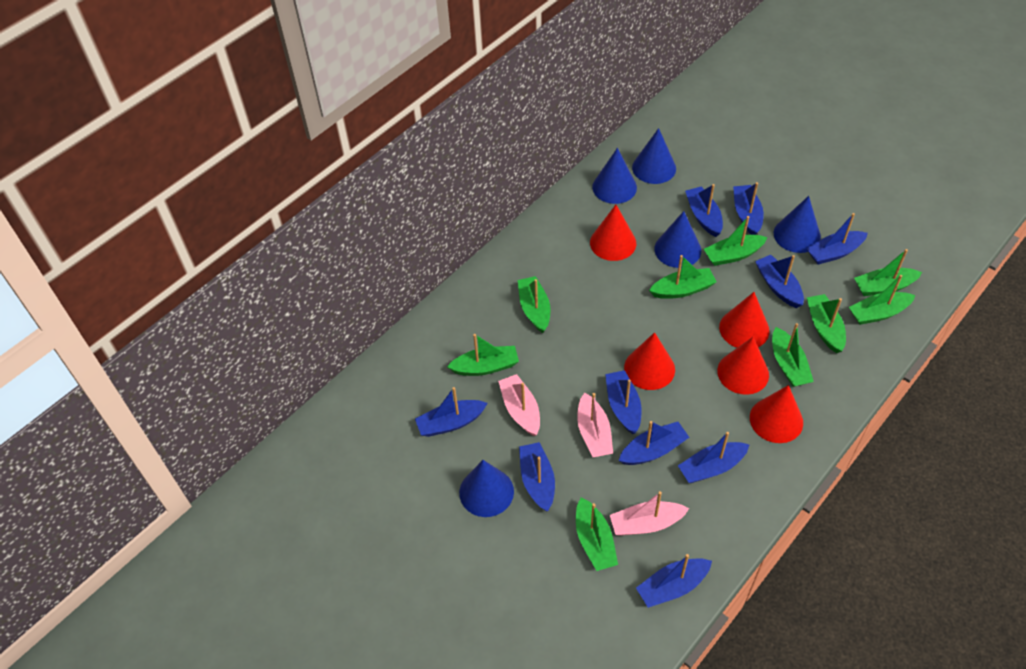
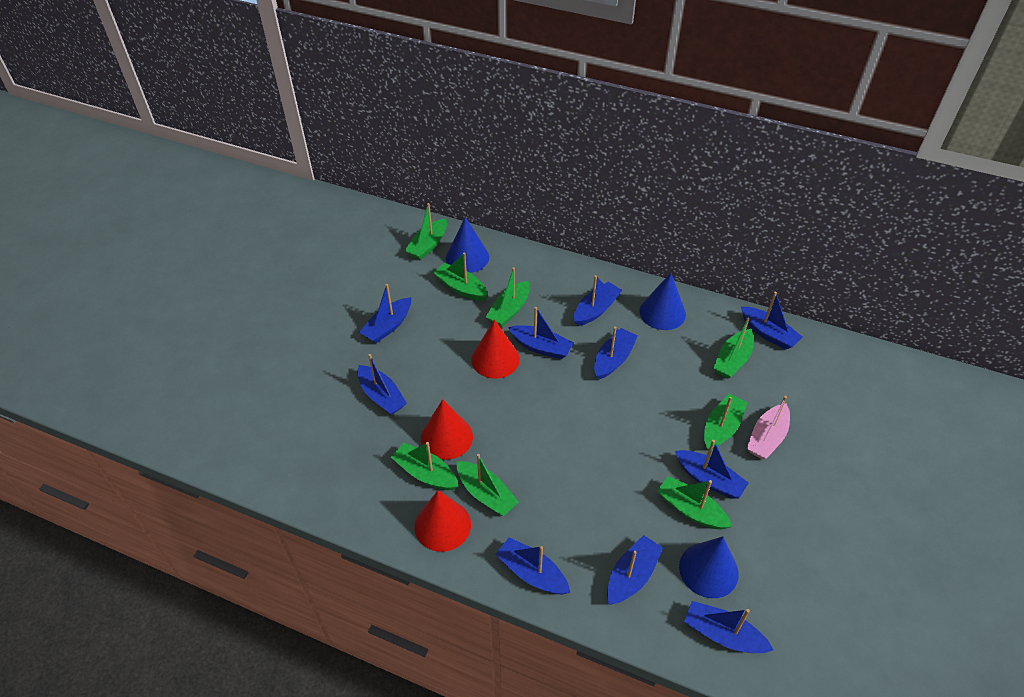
blue cone: [459,460,514,517] [592,148,637,204] [632,128,676,184] [654,211,701,268] [774,196,821,253] = 5 -> [446,217,489,273] [639,273,686,330] [679,537,739,598] = 3
green boat: [447,334,519,376] [518,276,550,333] [576,497,618,571] [649,255,716,299] [704,216,768,266] [772,323,814,387] [807,294,846,353] [849,275,915,325] [854,249,922,296] = 9 -> [391,442,458,490] [405,203,447,260] [433,252,488,301] [457,454,519,516] [486,267,530,327] [657,476,732,529] [704,394,748,451] [713,317,754,379] = 8
pink boat: [498,374,540,436] [577,392,613,457] [610,491,689,536] = 3 -> [747,396,790,459] = 1
red cone: [590,205,636,261] [624,332,675,390] [717,337,769,395] [719,292,770,348] [750,385,803,443] = 5 -> [414,490,471,552] [421,399,473,460] [471,320,520,379] = 3

